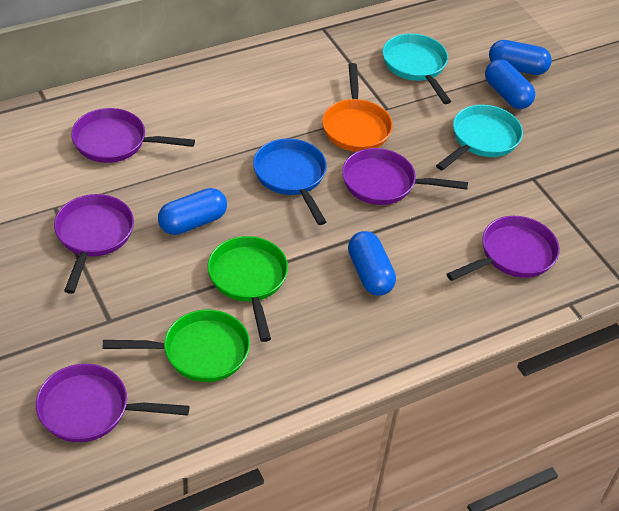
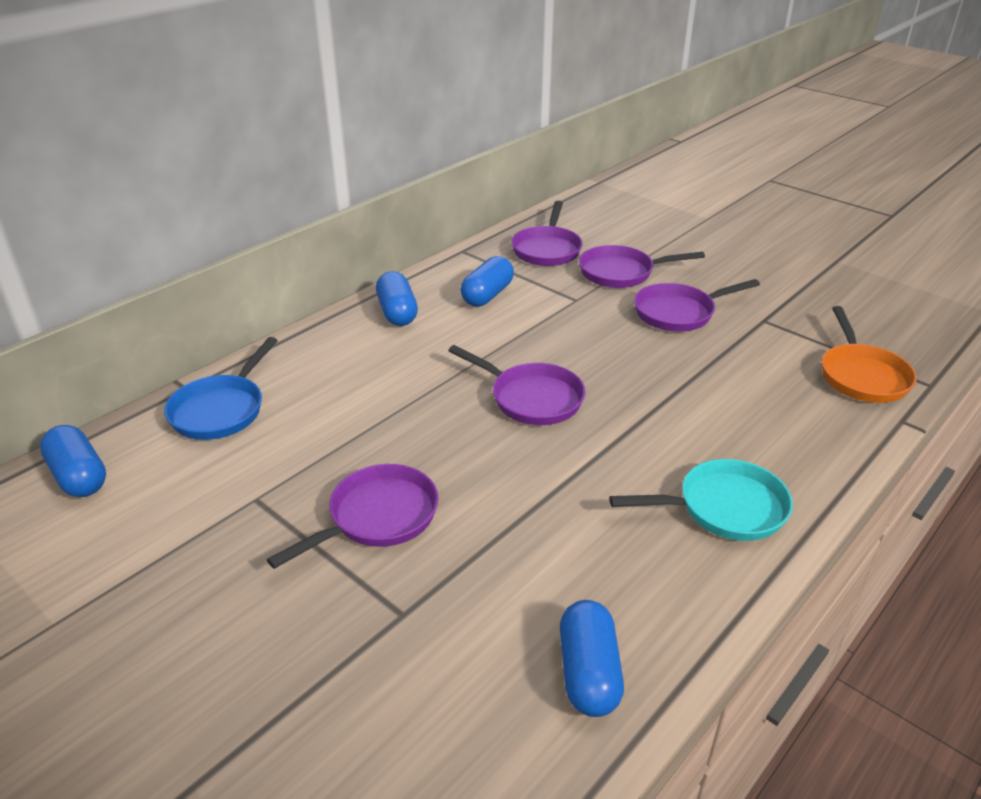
green pan: [103,309,250,382] [208,236,288,342] = 2 -> none = 0
turquoise pan: [382,33,451,104] [436,105,523,171] = 2 -> [609,459,793,541] = 1

